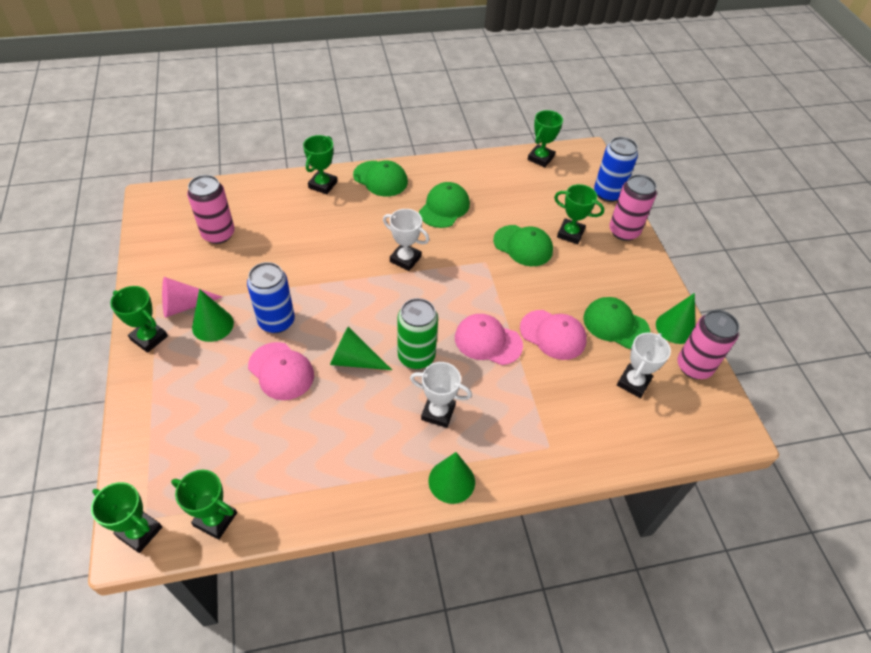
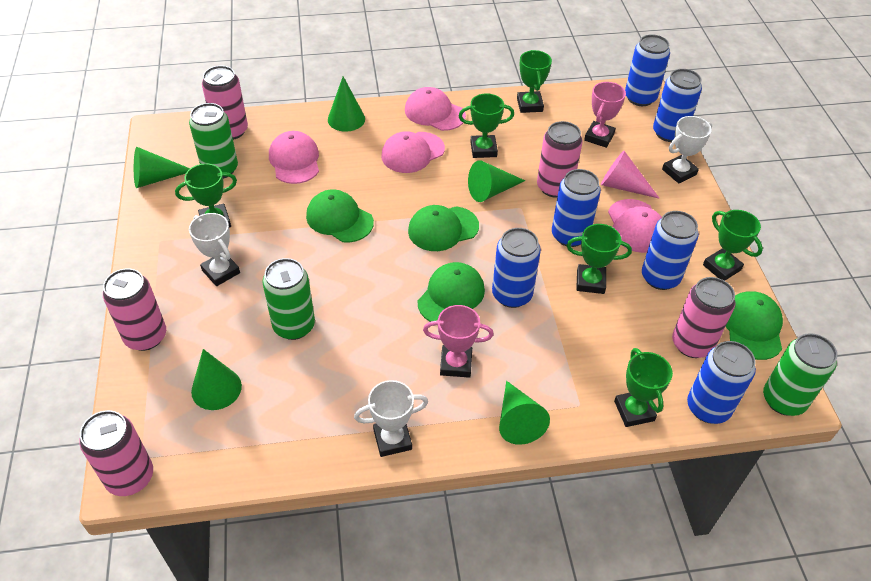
blue can: [247,262,295,333] [594,137,638,202] = 2 -> [492,228,541,308] [552,169,601,247] [625,34,670,106] [642,211,699,290] [653,69,702,142] [687,341,756,424] = 6
green can: [397,298,438,369] = 1 -> [189,103,238,179] [262,258,315,340] [763,333,837,416] = 3
green cone: [192,289,234,342] [330,327,392,370] [429,452,475,504] [656,293,695,344] = 4 -> [134,147,190,188] [191,349,242,410] [328,77,365,132] [468,161,525,202] [499,381,550,445] = 5
pink can: [187,175,235,244] [609,174,657,241] [677,310,739,379] = 3 -> [79,410,153,496] [103,269,166,351] [202,66,248,140] [537,121,583,198] [672,277,735,358] = 5
pink cap: [248,342,314,400] [455,314,523,365] [520,310,587,360] = 3 -> [269,131,319,184] [381,131,445,173] [405,87,466,131] [608,199,662,253] = 4
pink trophy: none = 0 -> [423,305,494,378] [584,82,626,148] = 2

